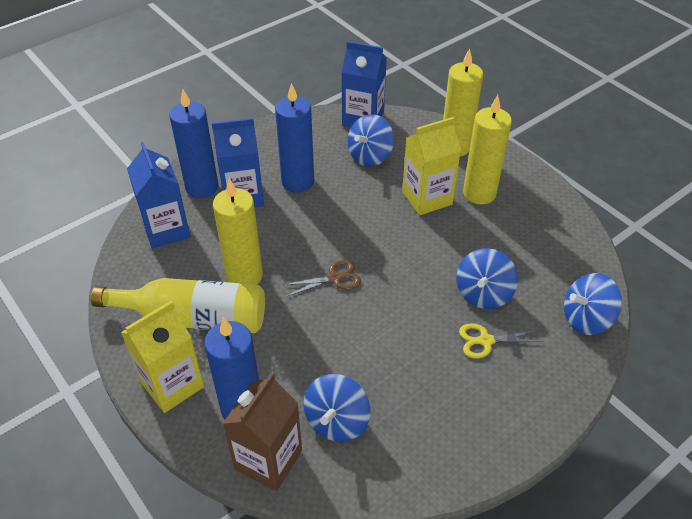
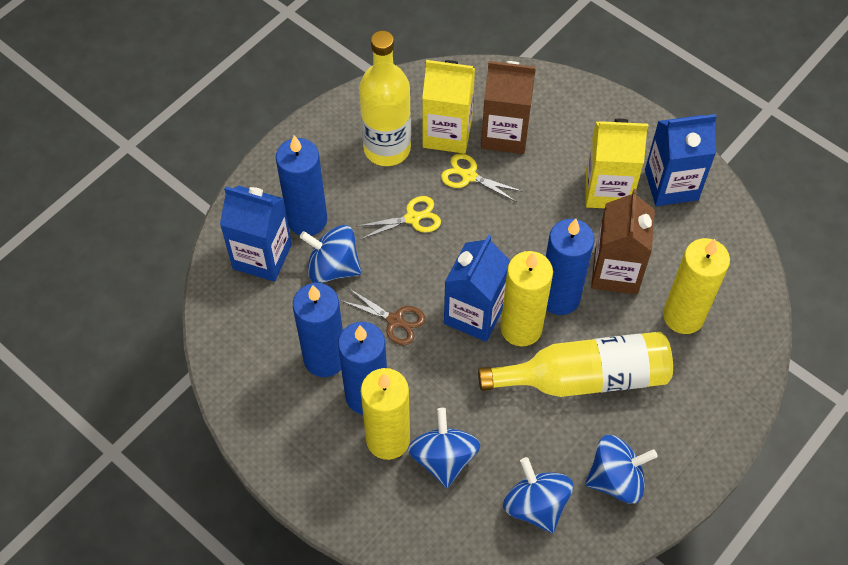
blue candle: [169,89,219,198] [204,317,259,419] [275,83,314,193] = 3 -> [276,135,327,236] [293,283,343,377] [338,322,387,415] [546,219,594,315] = 4
brown carton: [222,373,302,491] = 1 -> [481,61,536,154] [591,189,655,294] = 2
yellow bottle: [91,278,265,333] = 1 -> [359,31,411,166] [478,332,673,397] = 2
yellow scissors: [459,323,543,359] = 1 -> [358,196,441,240] [441,153,523,202] = 2

